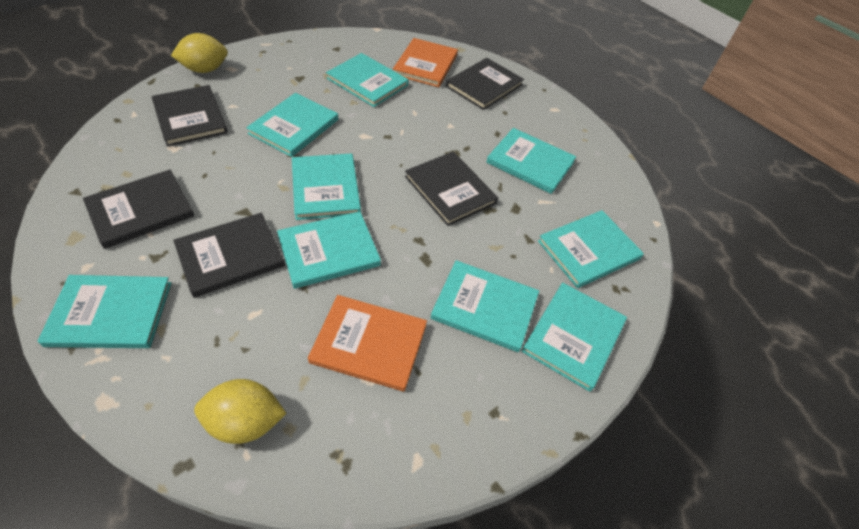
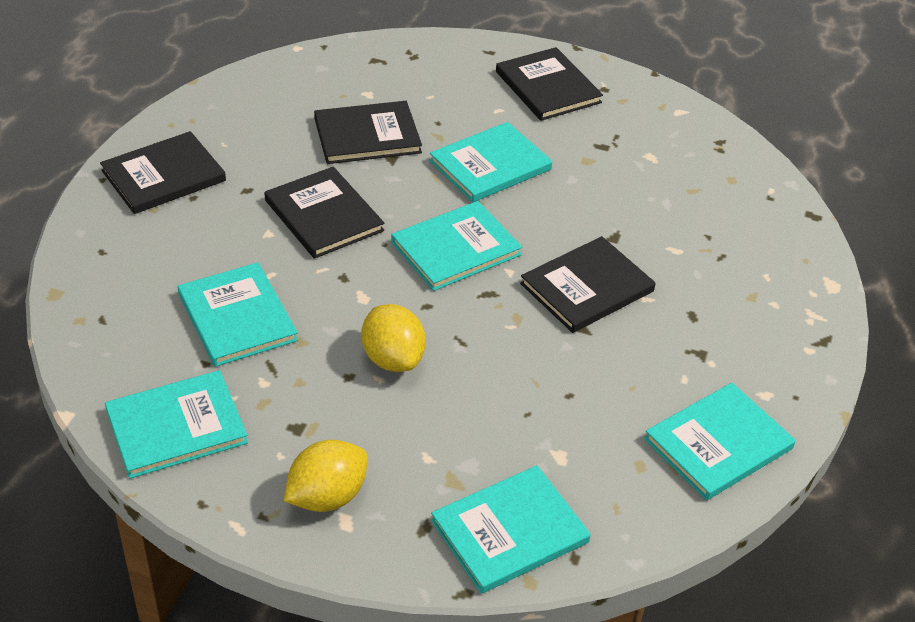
orange book: [308,295,427,392] [393,38,458,87] = 2 -> none = 0
turquoise book: [38,275,172,348] [246,93,338,157] [277,211,381,289] [292,153,361,220] [326,53,409,107] [431,260,539,352] [486,128,576,194] [522,282,627,392] [538,210,644,288] = 9 -> [105,370,248,479] [178,262,298,367] [391,201,522,291] [429,122,552,202] [431,465,591,594] [644,383,796,500] = 6

